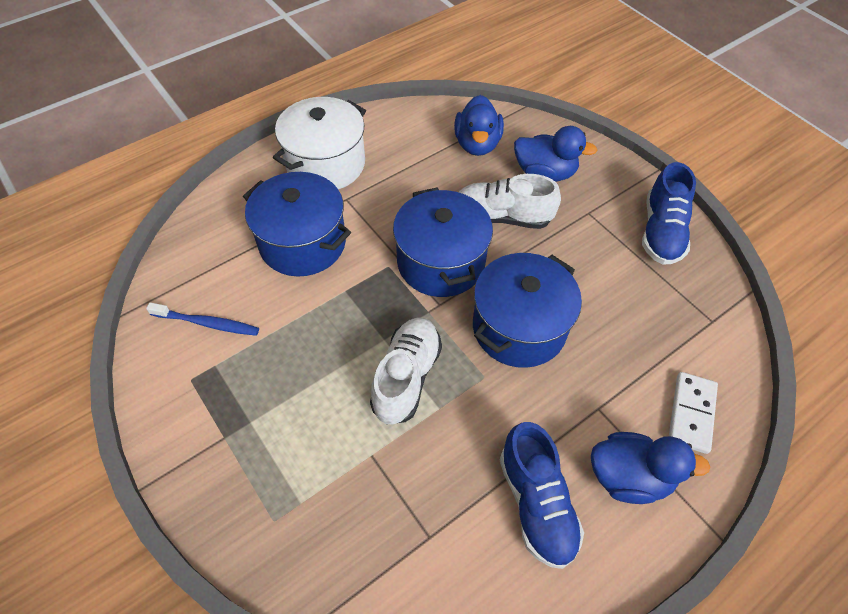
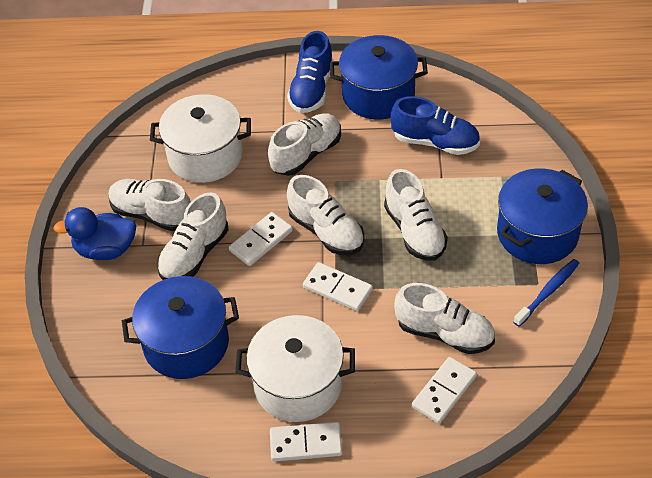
blue duck: [454,95,504,156] [514,126,598,182] [591,432,710,504] = 3 -> [54,207,136,260] = 1
white domino: [669,372,718,454] = 1 -> [229,212,293,266] [270,422,342,462] [303,262,373,311] [412,357,477,424] = 4
white pot: [273,97,366,189] = 1 -> [150,94,251,183] [235,315,355,422] = 2
white shoe: [370,318,442,425] [459,174,561,229] = 2 -> [108,179,191,231] [157,192,228,280] [268,113,341,176] [287,175,364,255] [384,169,448,261] [394,283,495,354] = 6

